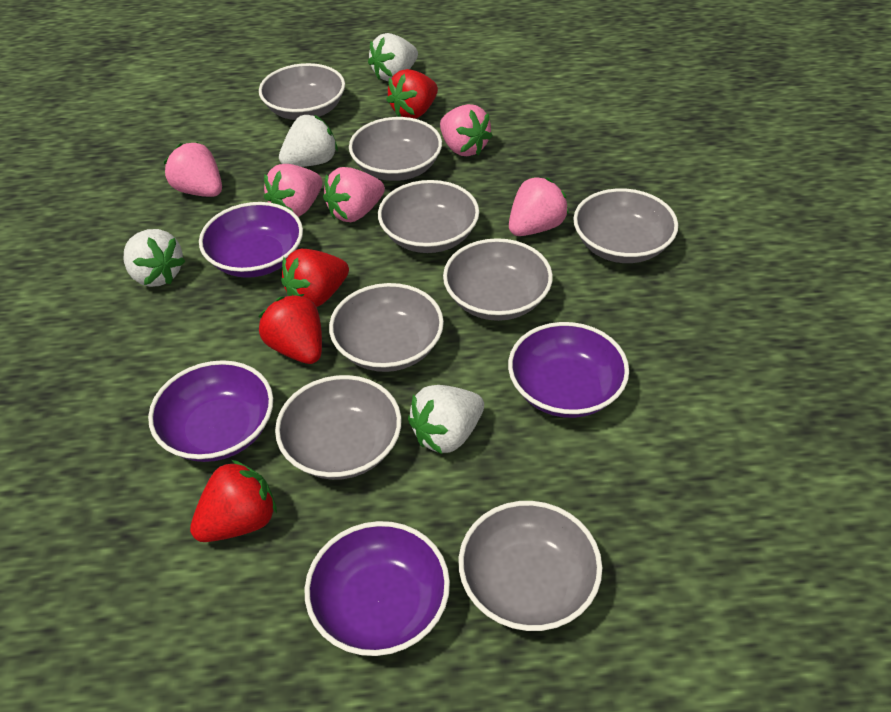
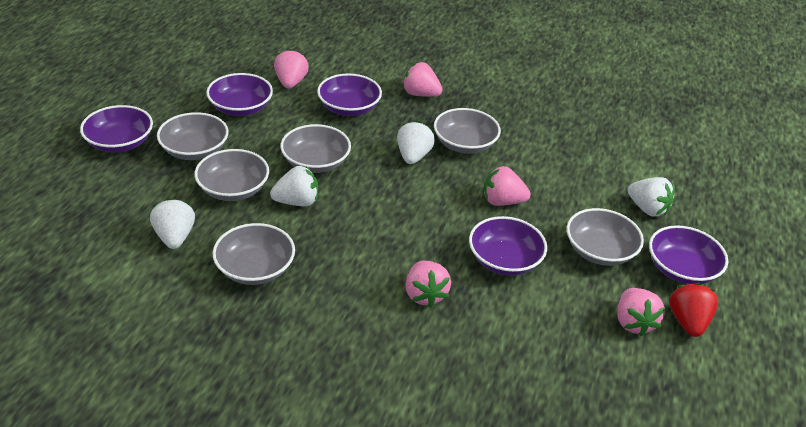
grey bowl: [259,63,345,120] [275,375,401,480] [329,283,444,372] [349,117,442,181] [378,180,479,253] [443,238,553,321] [459,501,602,631] [573,188,678,263] = 8 -> [157,112,229,160] [195,149,269,201] [213,223,295,285] [280,124,351,173] [434,108,501,154] [567,208,644,266] = 6
purple bowl: [148,360,273,462] [199,202,303,278] [304,521,450,656] [508,322,629,418] = 4 -> [80,105,153,153] [206,73,273,116] [317,73,382,116] [469,216,547,276] [649,225,728,284] = 5
red strawberry: [190,460,277,542] [259,294,322,364] [281,249,349,307] [386,69,438,119] = 4 -> [669,283,718,337] = 1

